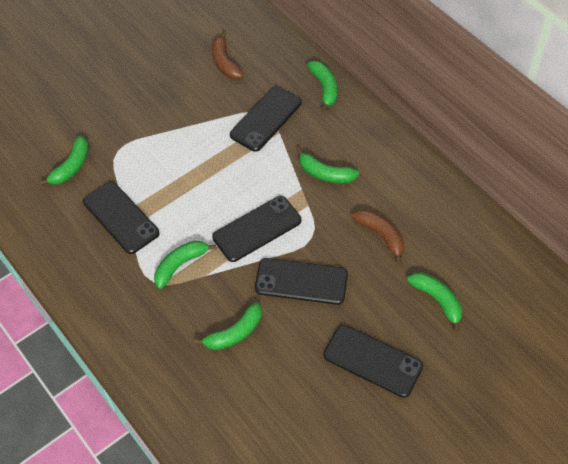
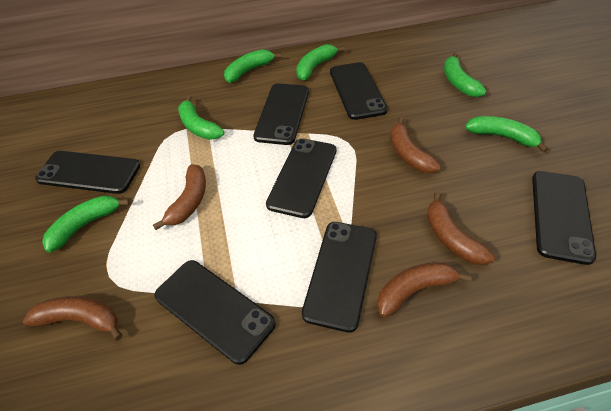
black phone: [83,181,159,254] [212,196,301,262] [230,86,302,152] [255,258,348,305] [323,325,423,398] = 5 -> [35,151,140,194] [154,260,276,365] [253,83,309,145] [266,138,336,218] [302,222,377,333] [330,62,388,120] [532,171,596,265] = 7
brown banana: [212,31,243,79] [352,210,404,264] = 2 -> [23,296,122,340] [153,164,206,230] [377,262,472,317] [390,117,441,173] [427,192,495,265] = 5

